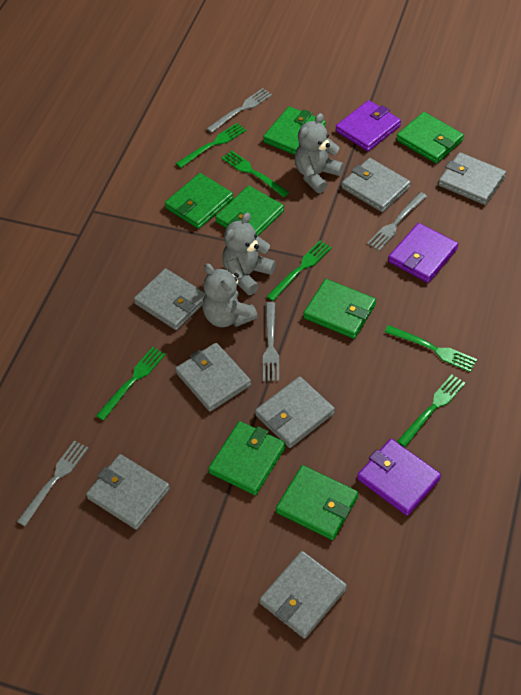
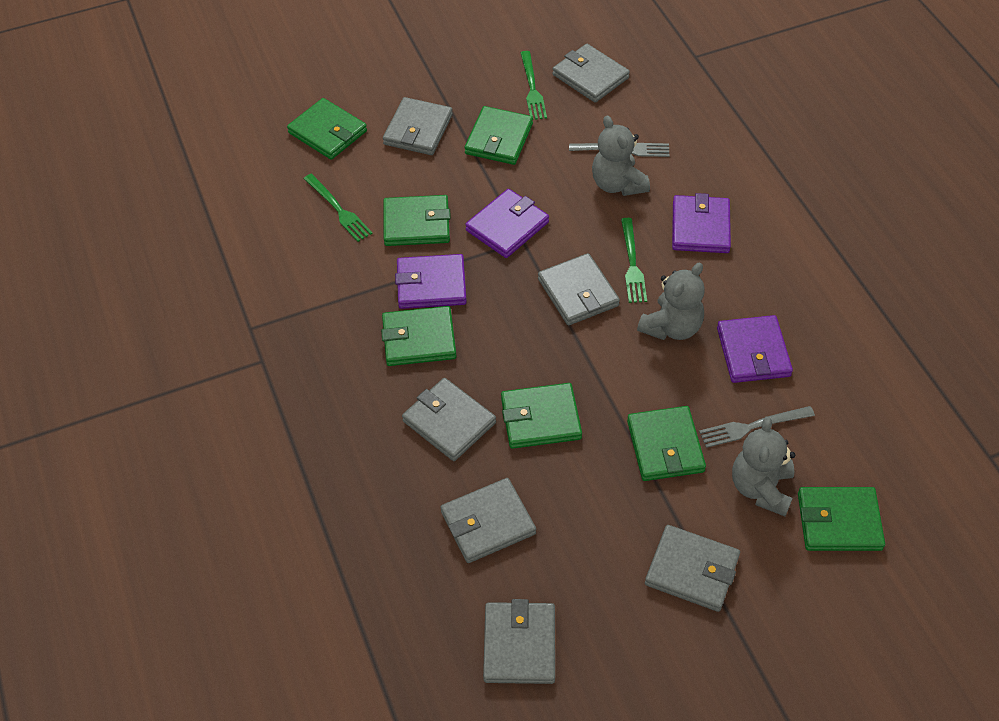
green fork: [96,347,166,421] [176,123,246,168] [222,150,289,197] [266,240,332,301] [385,325,477,372] [397,375,465,447] = 6 -> [304,174,373,242] [521,51,547,120] [621,218,647,303] = 3
grey fork: [17,440,88,526] [207,88,272,133] [263,302,279,381] [367,192,427,251] = 4 -> [569,143,670,157] [699,406,815,448] = 2
purple wallet: [336,100,401,151] [357,439,441,516] [388,223,458,283] = 3 -> [395,254,467,309] [465,189,549,258] [672,193,731,253] [717,315,793,383] = 4

